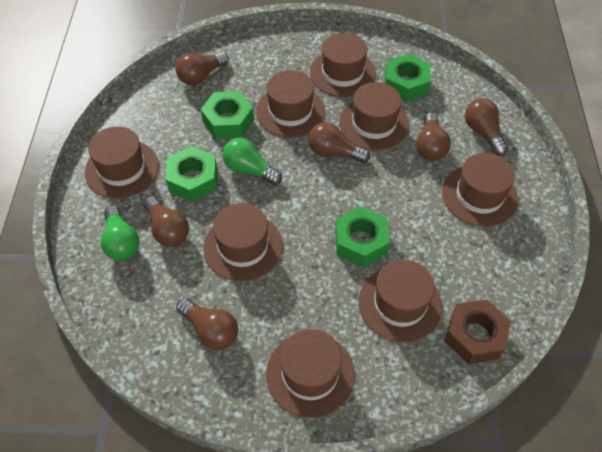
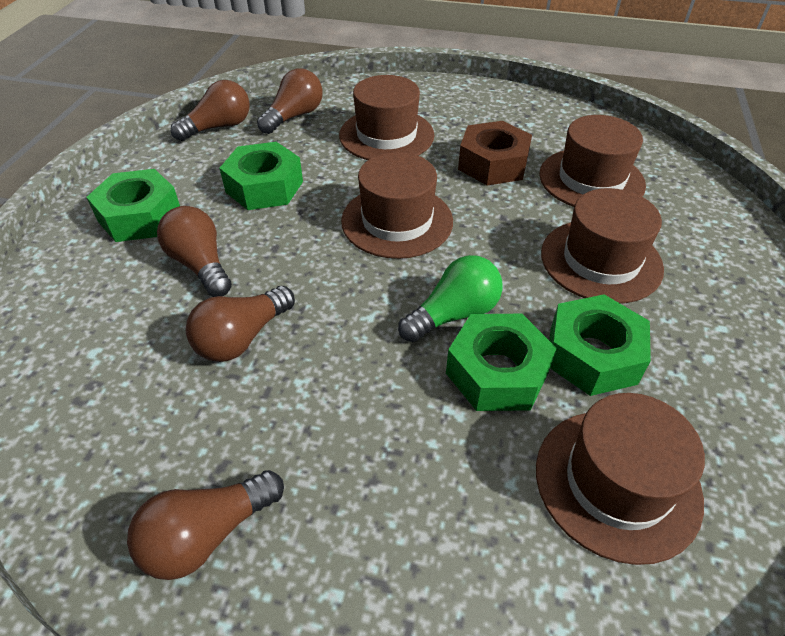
brown hat: [85,127,159,198] [203,203,283,281] [256,70,325,137] [266,329,355,418] [310,33,376,97] [339,82,409,150] [359,259,442,342] [442,153,518,227] = 8 -> [339,75,434,160] [341,152,453,259] [536,393,705,565] [539,115,646,207] [541,188,664,304] = 5
brown light bulb: [143,196,189,247] [176,52,229,85] [176,298,238,350] [308,122,370,163] [416,113,451,161] [465,98,508,156] = 6 -> [127,470,284,580] [157,206,232,297] [171,80,250,141] [186,286,295,362] [257,68,323,134] = 5
green light bulb: [101,205,140,261] [222,138,282,185] = 2 -> [398,255,503,342] = 1

